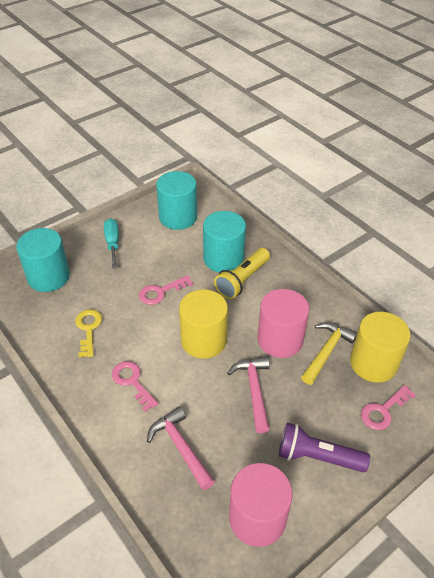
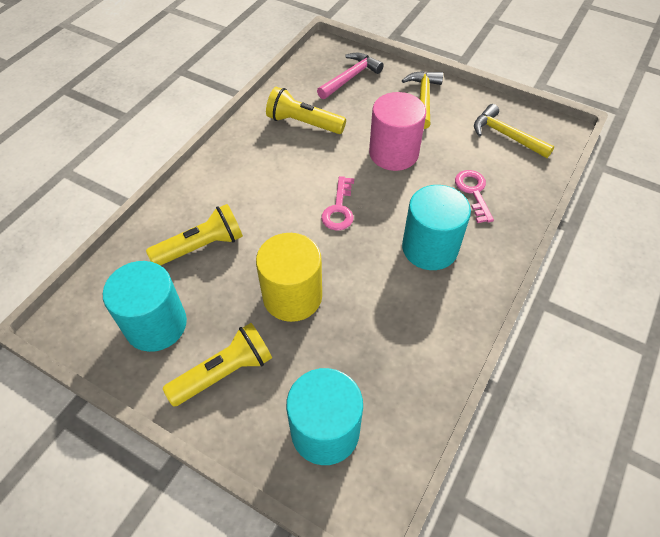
pink cylinder: [229,463,293,547] [257,289,309,358] = 2 -> [369,92,426,171] = 1
pink hammer: [147,406,215,491] [227,356,270,433] = 2 -> [317,53,384,99] = 1
pink key: [112,361,158,412] [139,275,193,305] [361,385,416,430] = 3 -> [321,176,354,231] [455,170,494,223] = 2
purple flashlight: [279,423,370,472] = 1 -> none = 0
turquoise screwdriver: [104,218,119,269] = 1 -> none = 0
yellow cylinder: [179,289,228,359] [350,312,411,383] = 2 -> [256,233,322,322] = 1
yellow flashlight: [214,248,270,299] = 1 -> [146,204,243,266] [163,323,272,407] [266,87,346,134] = 3
yellow hammer: [301,322,357,385] = 1 -> [402,71,443,129] [474,104,554,158] = 2
yellow key: [75,309,102,357] = 1 -> none = 0

